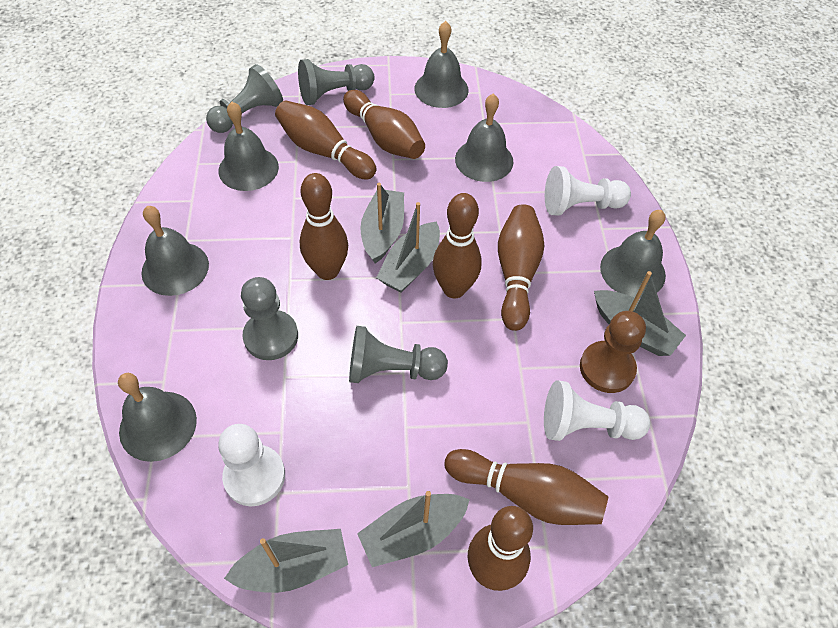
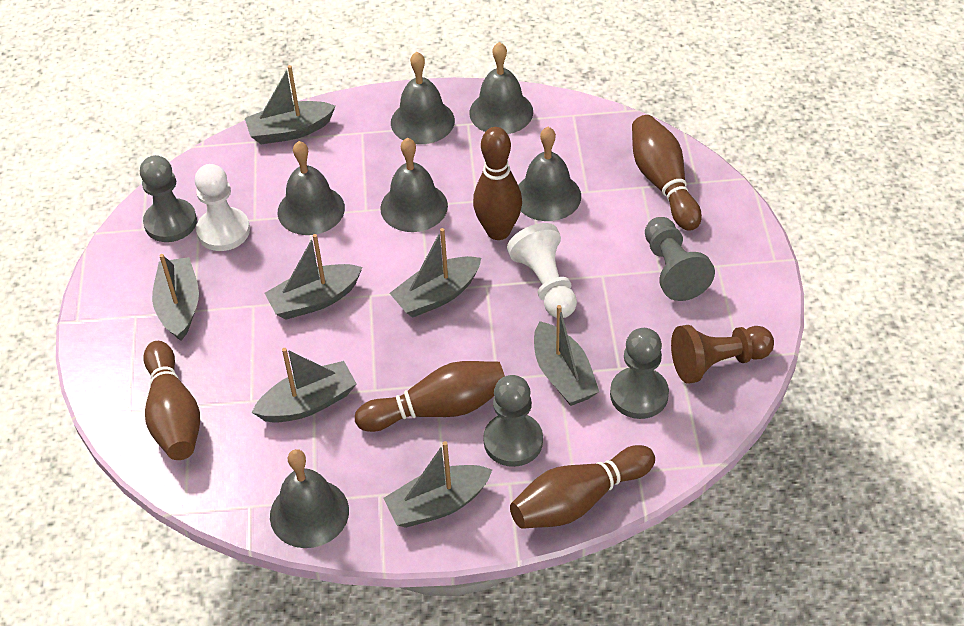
brown bowling pin: [275,100,376,179] [300,173,348,280] [343,90,425,159] [433,193,481,298] [445,449,609,525] [468,506,533,591] [498,204,544,331] = 7 -> [143,341,200,460] [355,361,505,432] [473,127,522,240] [510,445,655,529] [632,115,702,231] = 5
grey boat: [224,529,348,593] [357,491,470,567] [360,183,404,263] [376,202,440,293] [594,271,686,356] = 5 -> [152,254,199,341] [245,65,336,144] [252,348,357,423] [265,234,363,320] [383,441,493,528] [390,228,481,318] [534,305,599,406] = 7
white pawn: [218,424,285,506] [544,380,650,441] [545,166,631,216] = 3 -> [195,164,250,251] [507,223,577,318] = 2

